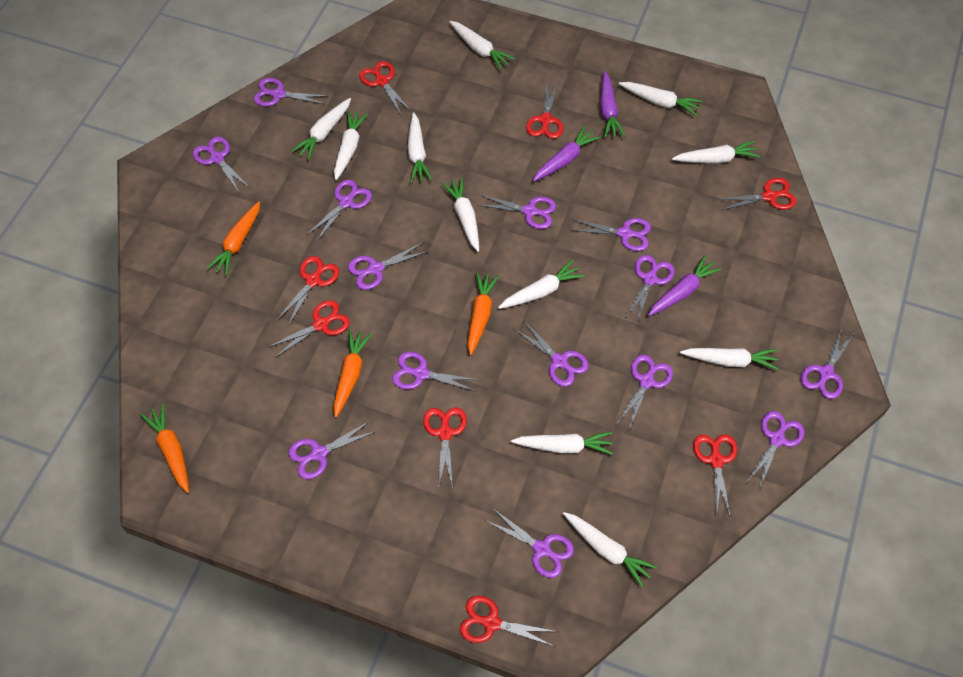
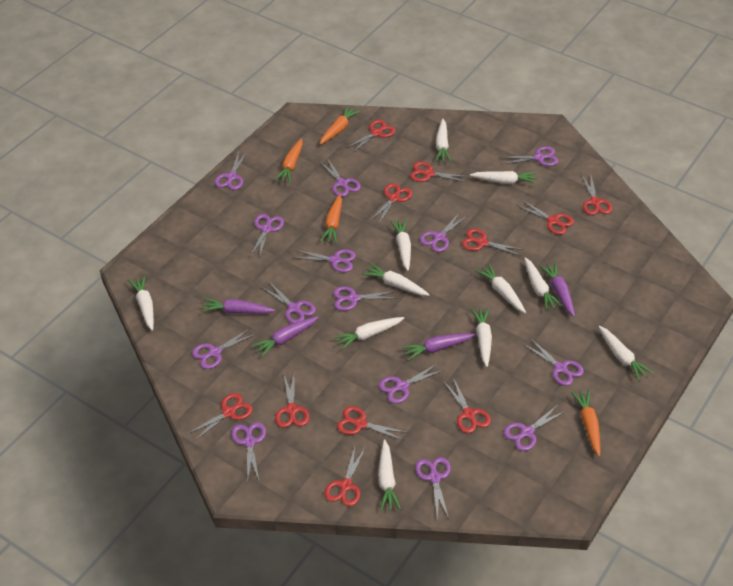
purple carrot: [532,126,600,182] [600,71,625,138] [648,255,722,316] = 3 -> [201,298,275,314] [252,316,319,357] [402,333,475,361] [539,262,575,317] = 4
red scissors: [267,300,350,358] [277,256,339,326] [359,61,412,115] [423,407,467,489] [460,596,558,646] [526,80,563,139] [693,435,737,519] [717,178,797,211] = 8 -> [187,393,253,441] [275,375,309,428] [324,447,366,506] [337,406,408,441] [346,120,395,153] [370,183,412,223] [410,162,469,182] [443,378,491,433] [462,229,524,256] [516,199,574,235] [582,176,612,215] = 11

